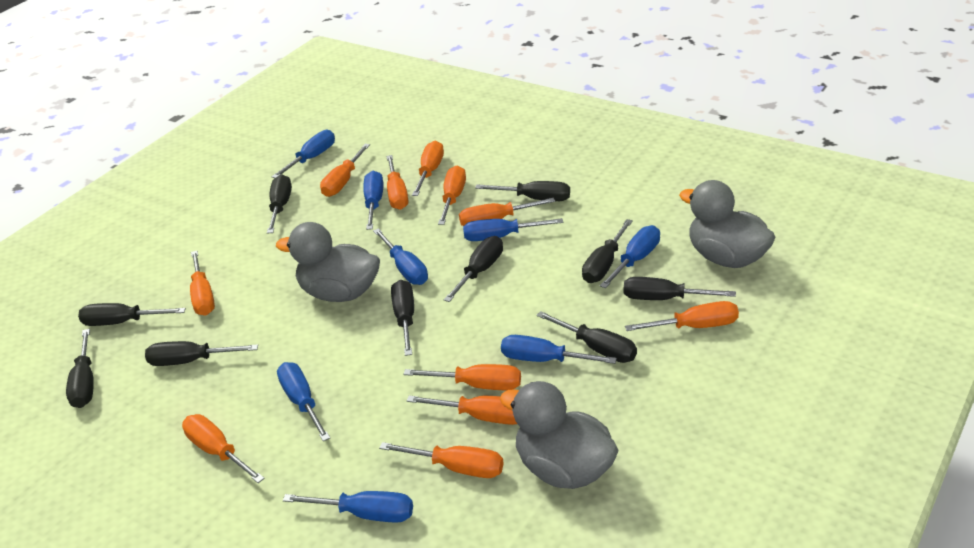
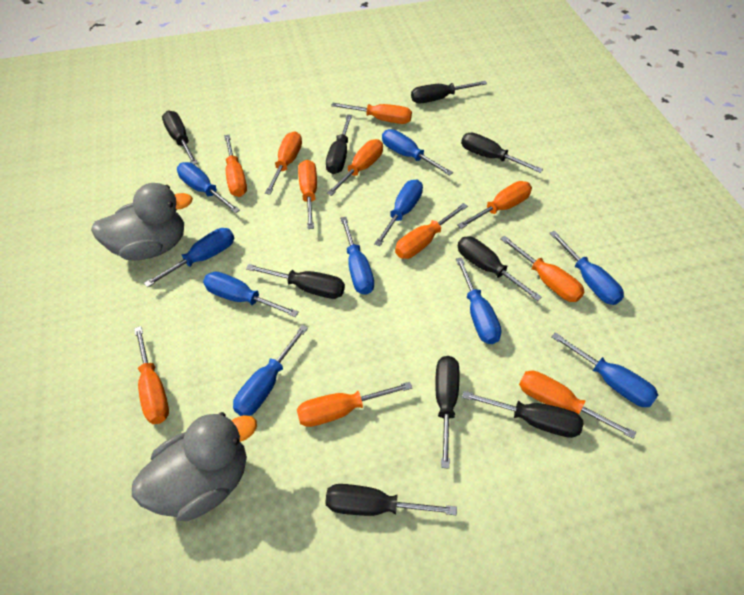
black screwdriver: [66,329,94,408] [78,303,186,326] [145,341,258,366] [267,175,292,234] [391,280,414,356] [444,236,503,302] [475,181,570,201] [536,311,637,363] [582,219,633,283] [624,277,736,300] = 10 -> [162,111,198,165] [246,264,345,299] [325,484,457,516] [326,114,352,174] [411,81,487,103] [435,356,460,469] [458,236,542,301] [461,132,543,173] [462,391,583,438] = 9
blue screwdriver: [272,130,335,178] [277,362,330,441] [283,491,413,523] [363,171,383,230] [373,228,428,285] [463,218,563,241] [501,335,617,364] [600,225,660,288] = 8 -> [144,228,234,288] [177,162,240,213] [203,271,299,317] [233,325,308,416] [340,217,374,295] [374,179,423,246] [382,129,453,176] [456,257,502,344] [549,231,624,305] [551,332,658,407] = 10
grey duck: [276,222,380,302] [500,381,619,489] [679,180,776,268] = 3 -> [91,183,193,261] [132,412,257,521] = 2

